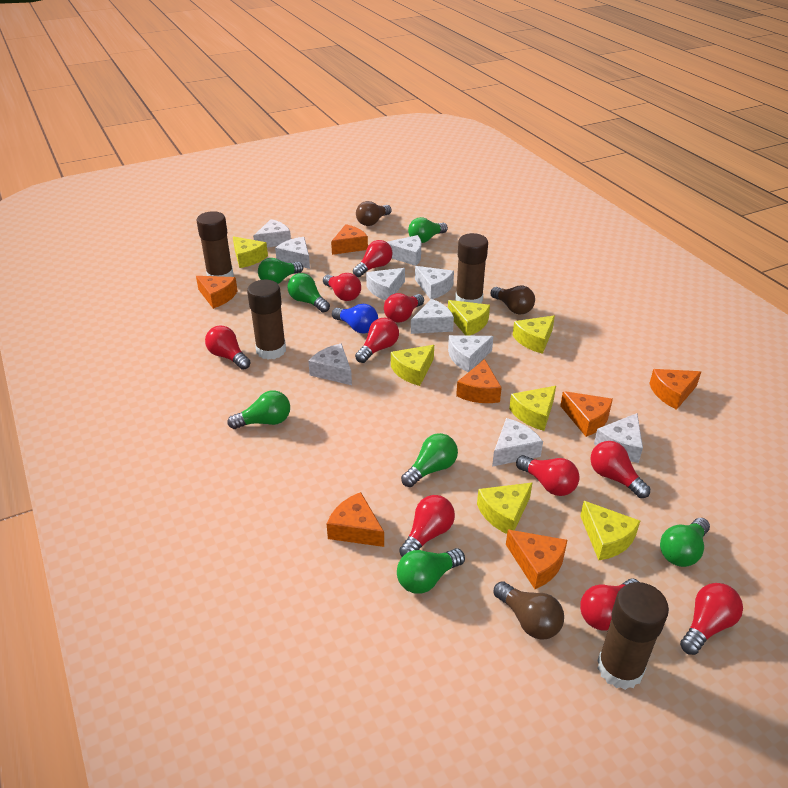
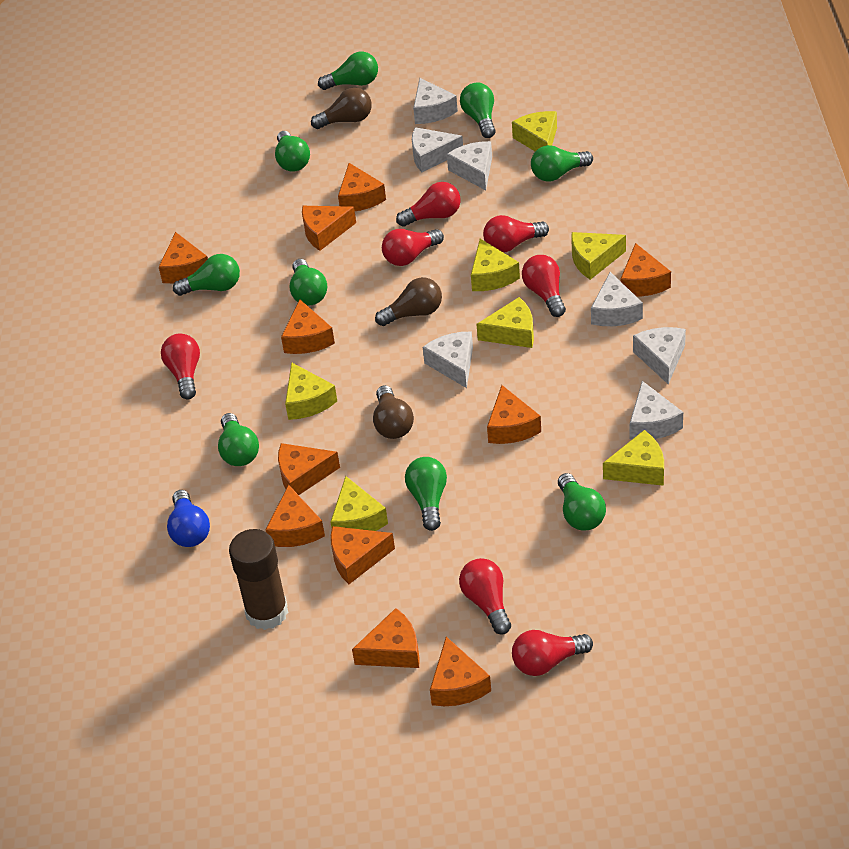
brown glue stick: [197,211,234,277] [247,280,286,360] [455,233,488,304] [597,582,669,690] = 4 -> [229,529,288,630] = 1
green light bulb: [227,390,290,429] [258,258,303,284] [287,273,330,312] [397,548,465,594] [401,433,458,487] [408,217,448,243] [660,518,710,567] = 7 -> [173,254,240,296] [218,413,259,466] [275,131,310,172] [289,259,327,306] [318,51,378,90] [405,457,447,531] [460,83,496,138] [531,145,593,182] [558,473,606,530] = 9
orange cheese: [196,276,238,309] [327,492,384,547] [331,224,368,255] [456,359,502,403] [506,529,567,589] [560,391,613,437] [649,369,701,410] = 7 -> [159,232,208,283] [266,484,325,547] [278,443,340,495] [281,300,335,354] [302,206,356,251] [331,526,395,584] [338,163,386,211] [352,608,420,668] [430,637,491,706] [487,385,541,444] [620,243,671,297] = 11
red light bulb: [205,326,251,370] [323,273,361,301] [353,240,393,277] [355,318,399,363] [384,293,424,323] [399,495,455,557] [516,455,579,496] [580,579,639,631] [590,441,650,498] [680,583,743,655] = 10 -> [161,333,200,399] [382,229,444,266] [396,182,460,227] [459,558,511,635] [483,215,549,253] [512,630,593,676] [522,255,566,317] = 7
white cheese: [253,219,291,247] [275,237,310,269] [308,344,352,385] [366,268,405,300] [387,235,421,266] [411,299,454,334] [415,266,454,299] [448,335,494,372] [492,418,543,467] [594,413,643,463] = 10 -> [412,127,463,172] [413,78,458,124] [423,331,473,388] [447,141,492,190] [591,272,643,326] [630,381,683,439] [633,327,686,384] = 7

